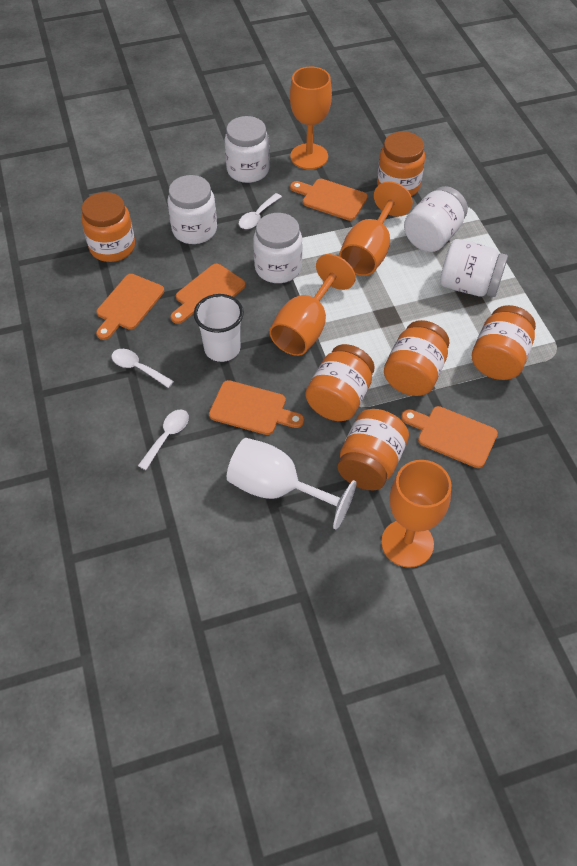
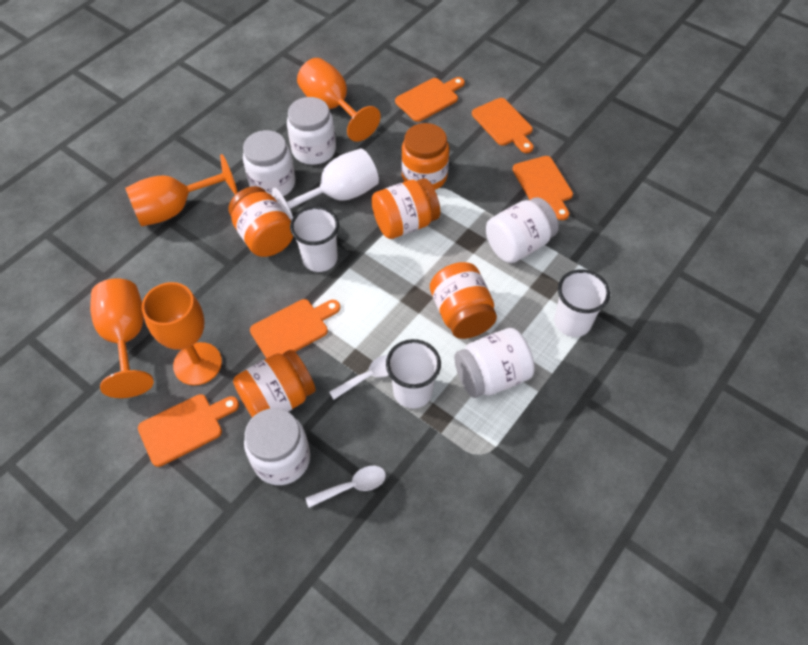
orange jar: [81,192,135,262] [306,344,375,421] [337,409,409,491] [377,131,425,196] [384,320,450,396] [472,305,536,380] = 6 -> [229,186,293,257] [233,349,316,418] [371,178,440,239] [401,123,449,190] [430,262,497,339] = 5
white cup: [194,294,244,362] = 1 -> [290,206,339,272] [386,339,441,408] [554,269,610,337] = 3
white spoon: [112,349,174,388] [138,409,189,470] [239,193,282,229] = 3 -> [305,466,386,508] [329,355,389,400] = 2

